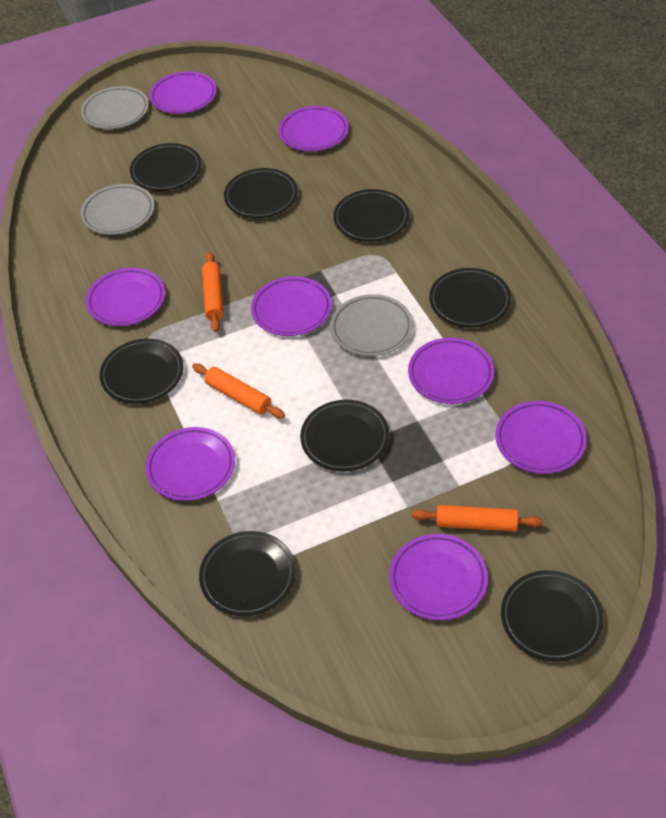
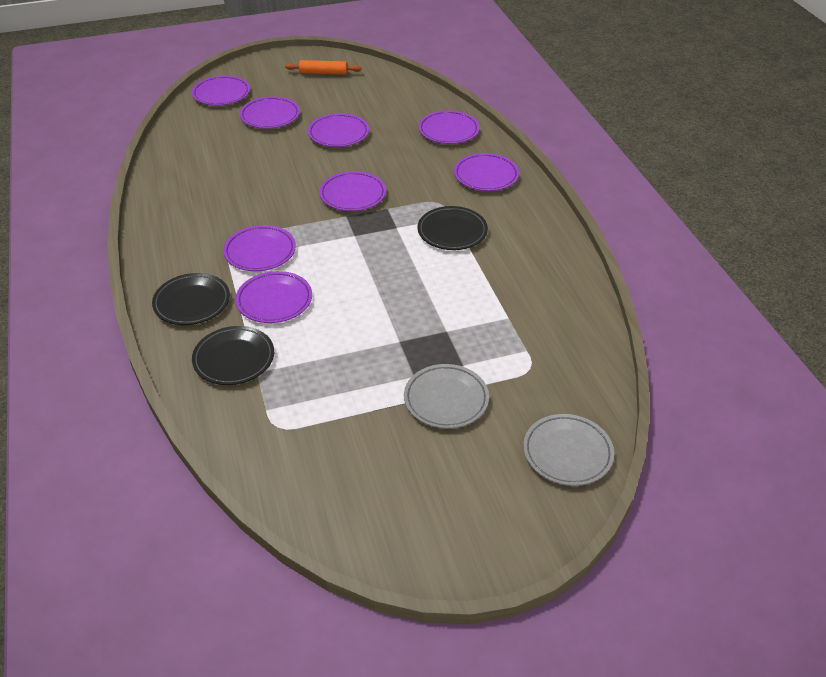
black plate: [100,339,184,403] [130,143,201,191] [199,531,296,616] [224,168,298,218] [300,400,389,471] [333,189,409,242] [429,268,511,328] [501,570,604,662] = 8 -> [152,273,230,325] [192,326,274,385] [417,206,488,250] = 3
grey plate: [80,184,155,235] [81,86,149,129] [330,294,413,356] = 3 -> [404,364,489,429] [523,414,614,486] = 2
orange rolling pin: [192,363,285,418] [202,252,224,332] [412,505,543,531] = 3 -> [285,60,361,75] = 1

